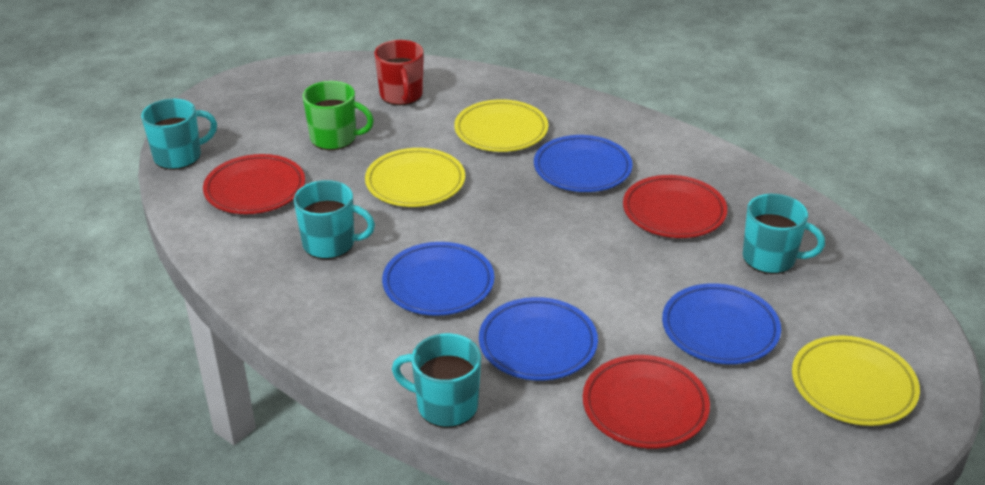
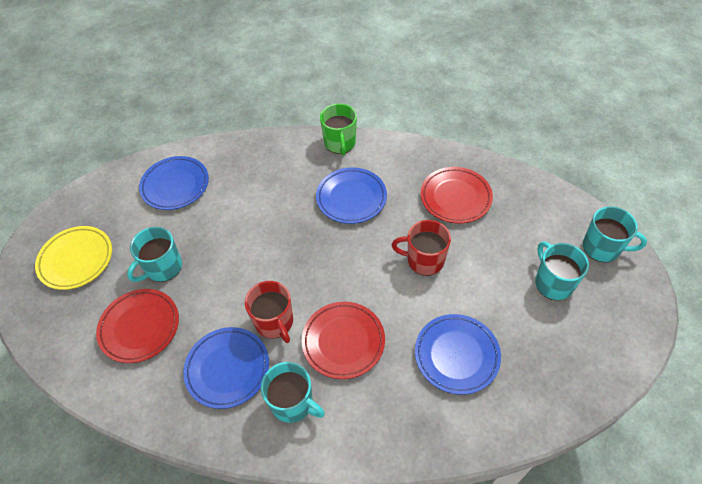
red mug: [374,40,424,105] = 1 -> [245,281,293,343] [392,220,451,276] = 2
yellow plate: [365,148,465,207] [454,99,548,152] [792,335,920,426] = 3 -> [35,226,112,290] = 1

